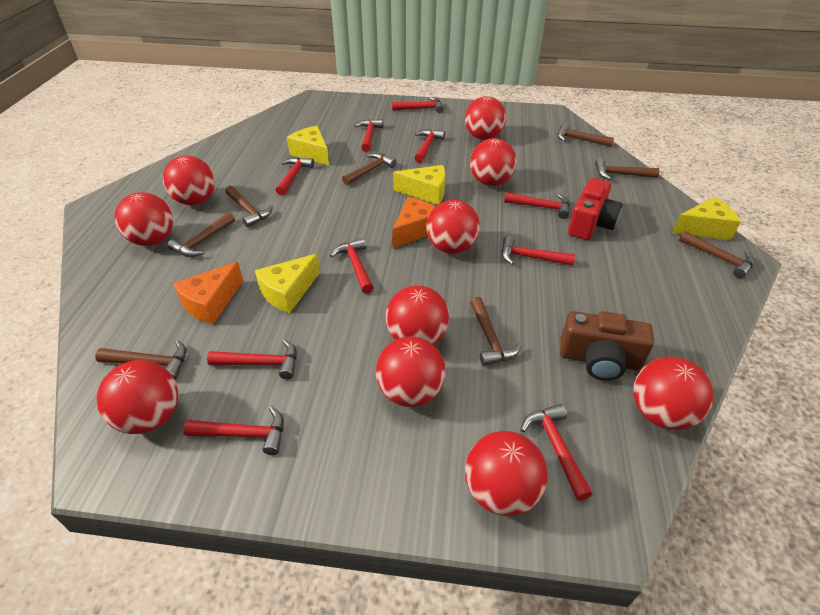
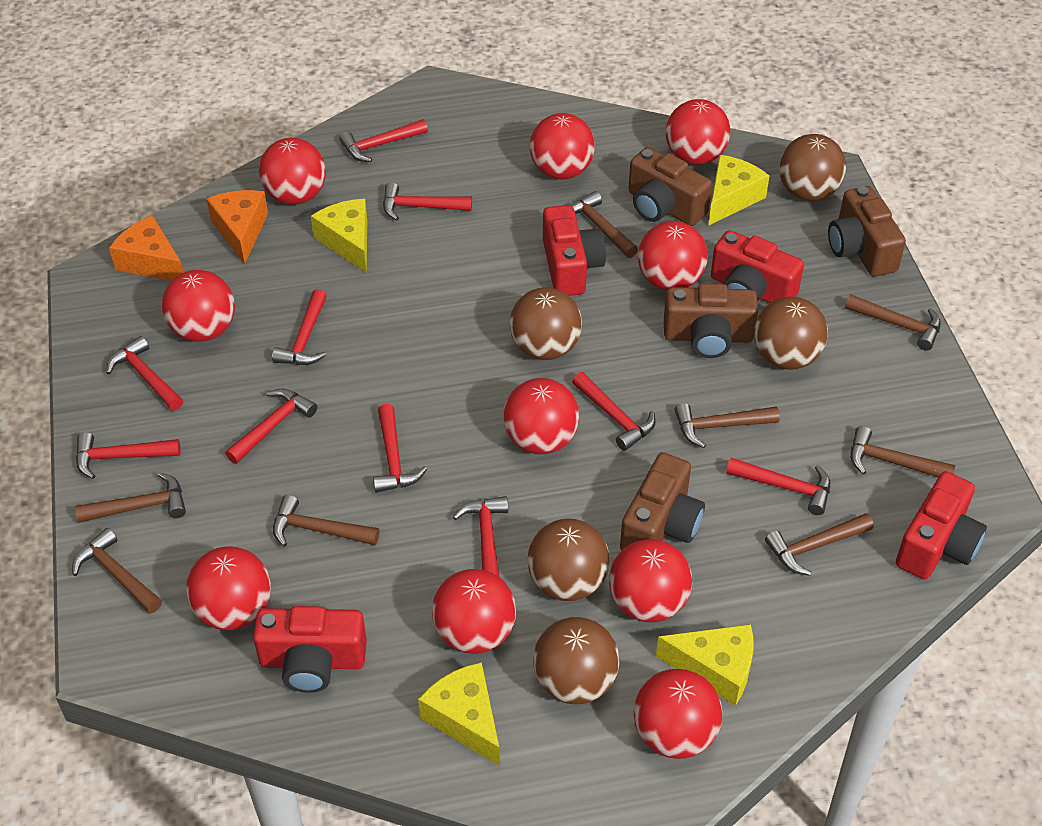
brown ball: none = 0 -> [509,287,582,360] [527,519,610,601] [533,617,619,704] [754,297,828,370] [779,134,846,201] = 5
brown camera: [560,311,654,381] = 1 -> [620,452,705,550] [628,147,712,226] [664,283,758,358] [828,186,906,277] = 4
red camera: [568,178,623,240] = 1 -> [253,606,367,693] [543,205,606,296] [711,230,804,303] [896,471,987,579] = 4

